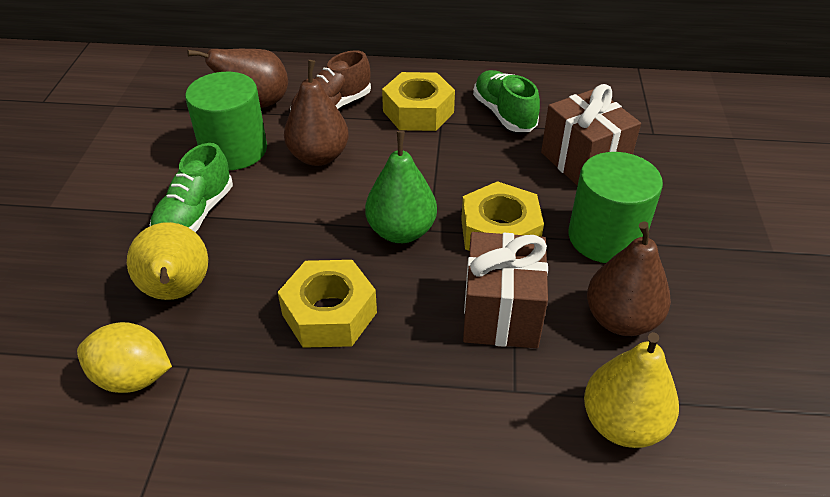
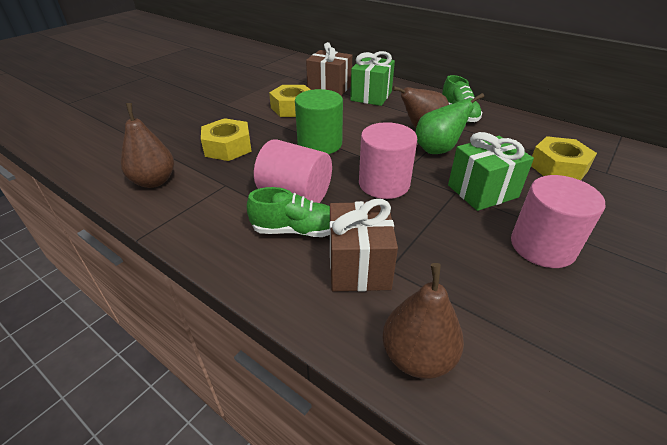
brown shoe: [290,50,371,111] = 1 -> none = 0
green cylinder: [185,72,267,170] [568,152,663,263] = 2 -> [295,89,343,154] = 1
green gift: none = 0 -> [350,51,395,106] [448,132,534,211] = 2
pink cylinder: none = 0 -> [254,139,332,203] [359,122,417,199] [511,175,605,268] = 3
yellow lemon: [77,322,172,393] = 1 -> none = 0
yellow pear: [127,222,208,300] [584,332,679,448] = 2 -> none = 0

